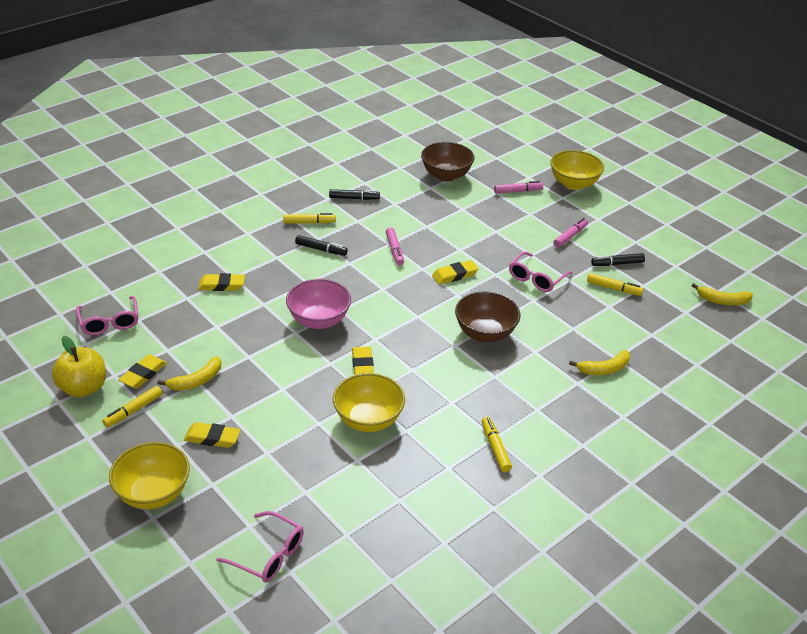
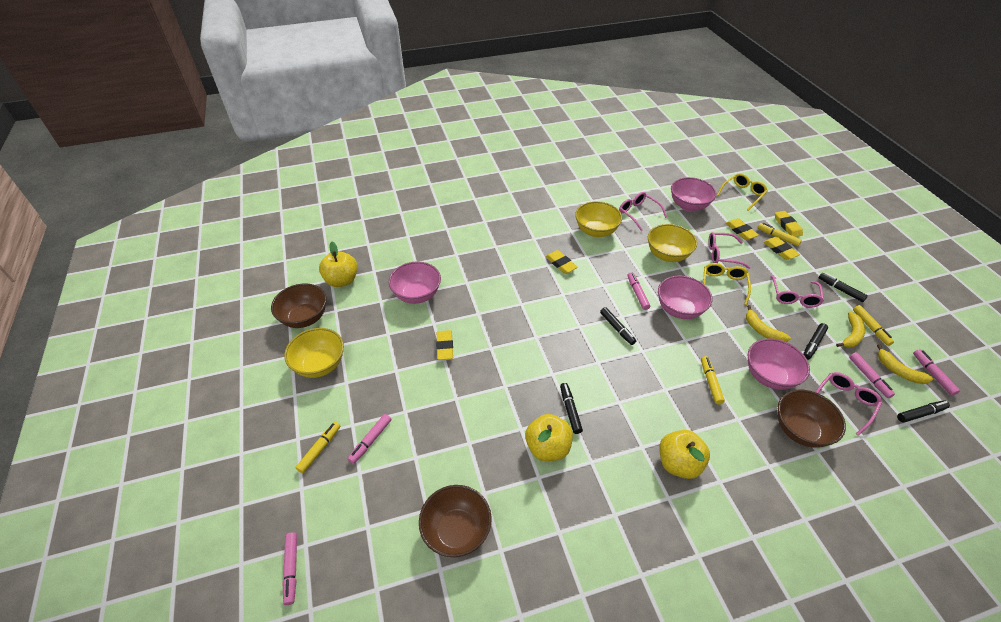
black marker: [295,235,348,256] [329,189,380,200] [591,253,645,266] = 3 -> [560,383,583,434] [600,307,636,345] [803,323,828,360] [818,273,868,302] [897,400,950,423] = 5
brown bowl: [421,142,475,181] [455,291,520,342] = 2 -> [271,283,327,328] [419,485,492,557] [778,390,846,448] = 3
pink bowl: [286,279,351,329] = 1 -> [389,261,441,304] [658,276,712,319] [671,177,716,212] [748,338,810,390] = 4
pink glasses: [76,296,139,335] [216,511,304,583] [509,251,572,292] = 3 -> [619,192,667,231] [708,232,751,269] [770,275,824,307] [816,372,882,436] = 4
pink marker: [386,227,404,265] [494,181,543,194] [553,218,588,248] = 3 -> [282,532,297,605] [348,414,391,464] [627,272,650,310] [849,352,895,398] [913,349,960,396] = 5
yellow apple: [52,336,106,398] = 1 -> [319,242,357,287] [525,414,573,461] [659,430,710,479] = 3
yellow glasses: none = 0 -> [703,263,751,305] [717,173,768,211] = 2

